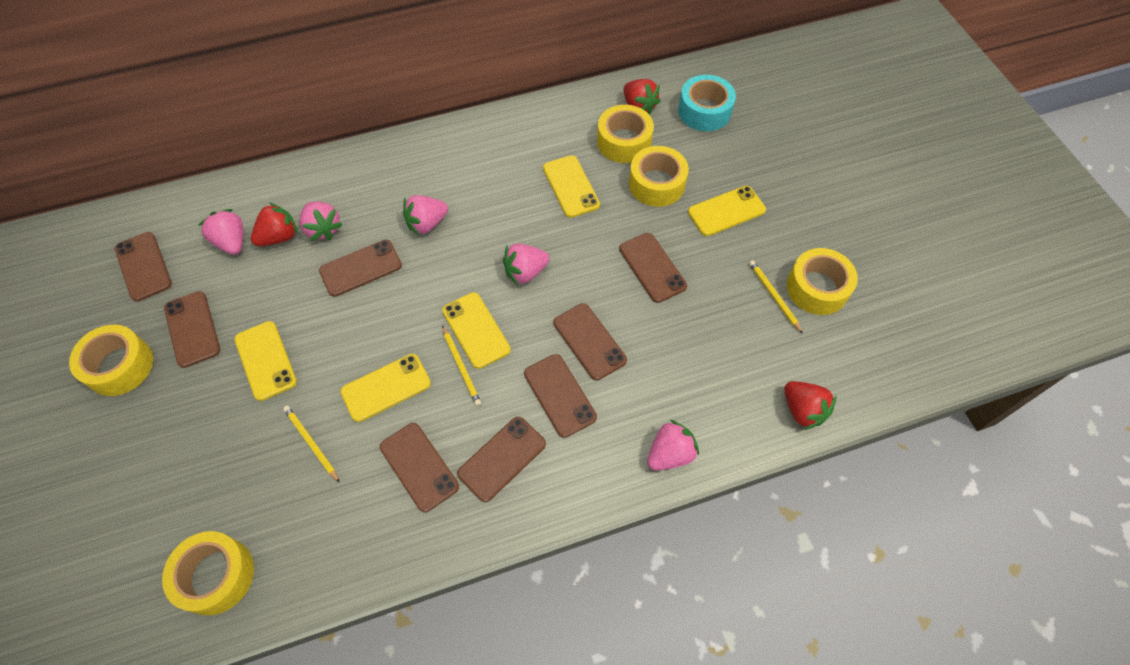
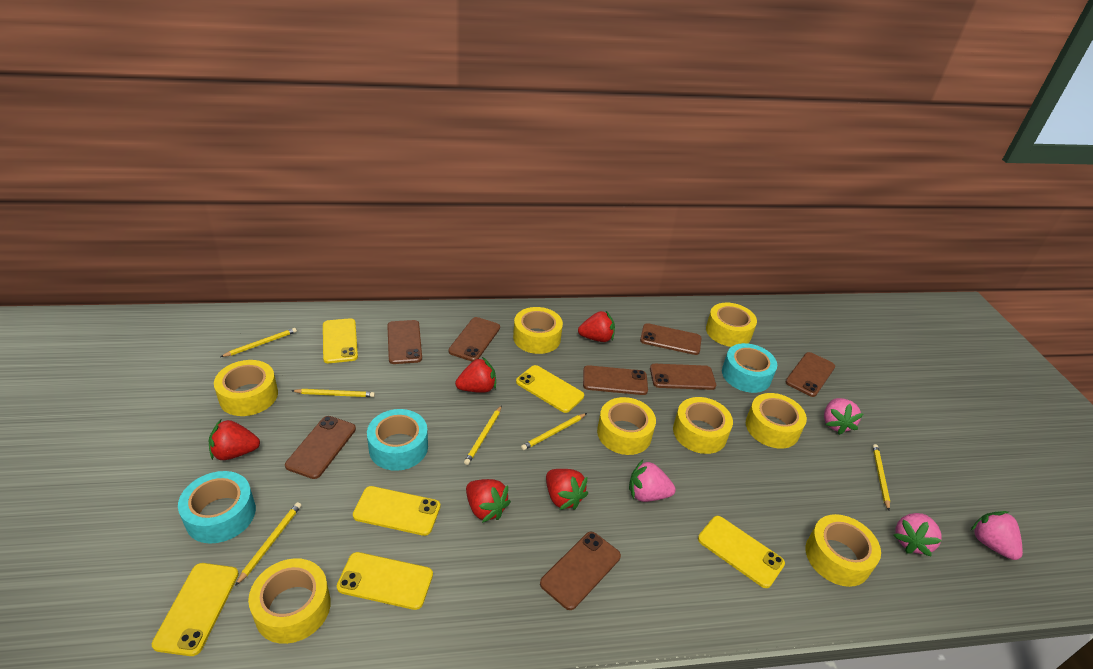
pink strawberry: [199,209,243,255] [300,201,343,241] [403,195,448,235] [503,244,549,285] [647,420,699,471] = 5 -> [629,460,676,502] [824,398,863,435] [893,513,942,556] [971,511,1023,560] = 4
red strawberry: [251,202,298,246] [624,79,661,115] [784,381,837,430] = 3 -> [209,420,260,460] [455,357,496,393] [466,479,511,523] [546,469,588,510] [578,311,615,342] = 5
turquoise tape: [678,75,736,131] = 1 -> [178,471,256,543] [367,409,428,471] [722,343,777,393] = 3
yellow pencil: [283,406,340,483] [442,325,481,406] [749,260,803,334] = 3 -> [221,328,297,357] [235,502,301,586] [292,389,375,397] [464,405,502,465] [521,413,587,450] [873,444,890,511] = 6
yellow phone: [234,321,297,401] [340,354,431,422] [442,292,511,369] [543,155,600,218] [688,186,766,236] = 5 -> [152,563,239,656] [323,318,358,363] [337,552,433,610] [353,486,440,536] [516,365,584,413] [698,516,785,588] = 6
yellow tape: [69,325,153,396] [162,531,254,616] [597,105,654,163] [629,146,689,207] [787,248,858,315] = 5 -> [214,360,278,416] [248,558,331,644] [513,307,563,354] [597,397,656,455] [673,397,733,454] [706,303,757,347] [746,393,807,449] [805,514,881,587] = 8

